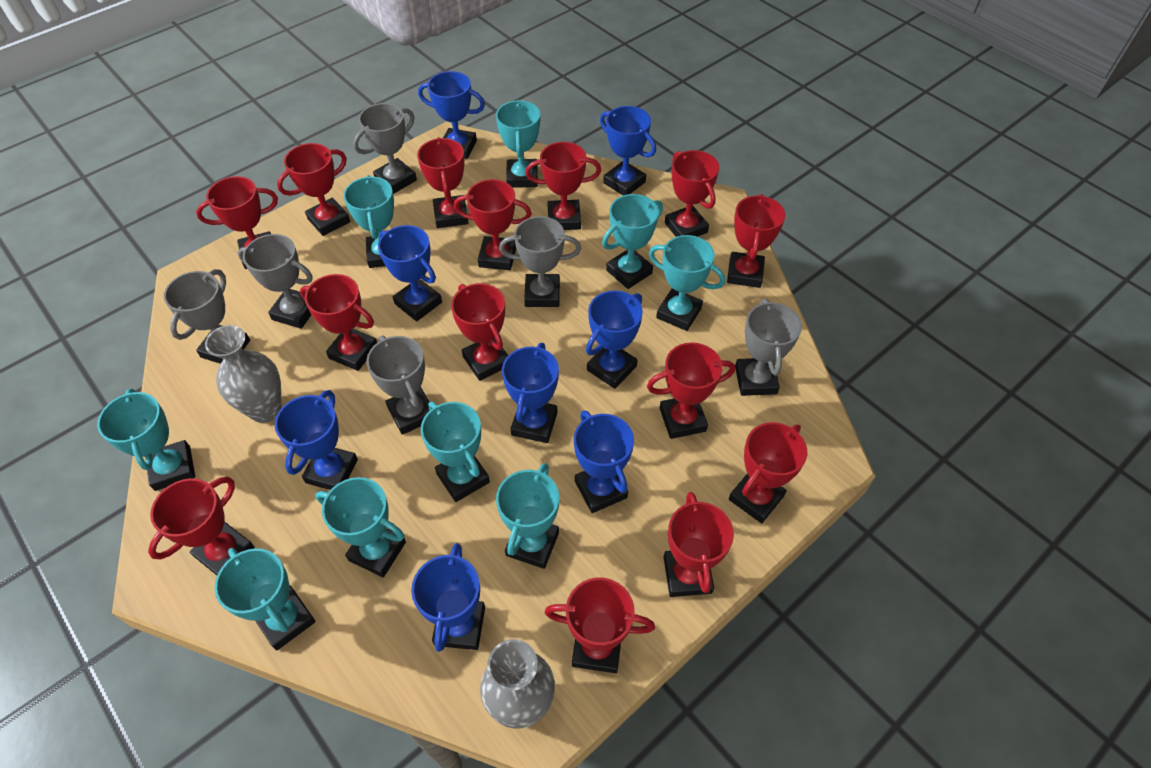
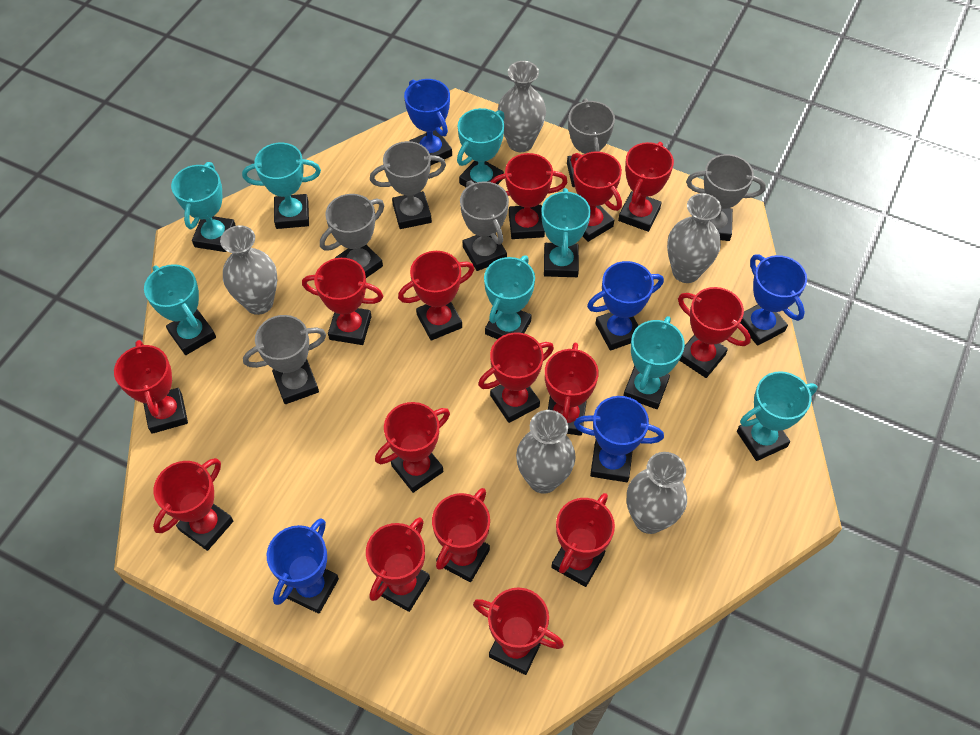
blue trophy: [275,390,358,490] [378,225,442,321] [411,543,485,652] [418,71,485,159] [502,343,559,443] [574,410,634,513] [586,290,643,389] [600,106,656,195] = 8 -> [267,518,339,614] [404,79,452,165] [574,396,664,482] [587,261,664,351] [740,255,807,346] = 5
grey vase: [205,325,282,423] [480,639,555,728] = 2 -> [220,225,277,315] [498,61,546,152] [516,410,576,494] [626,452,687,534] [667,193,721,283] = 5
red trophy: [148,477,255,575] [196,176,278,269] [277,143,350,236] [300,274,377,371] [417,137,468,228] [451,283,508,381] [454,179,532,270] [525,142,601,230] [544,577,655,673] [647,342,735,439] [664,492,734,597] [665,150,719,237] [727,194,785,288] [729,422,807,523] = 14 -> [114,340,188,434] [153,458,233,551] [302,258,383,345] [366,517,430,612] [375,402,450,493] [398,251,474,341] [432,488,490,582] [473,587,564,675] [478,333,554,423] [490,153,568,239] [545,343,599,436] [551,493,615,587] [571,151,622,242] [618,142,674,232] [678,287,751,378] = 15
turquoise trophy: [97,389,195,491] [214,548,315,650] [315,477,406,577] [343,175,394,268] [420,402,490,502] [496,100,540,188] [496,463,559,569] [602,194,663,289] [649,235,725,331] = 9 -> [144,264,216,355] [171,162,236,252] [242,143,321,229] [457,108,505,187] [484,255,535,339] [541,188,591,277] [623,316,685,409] [737,371,817,461] = 8

